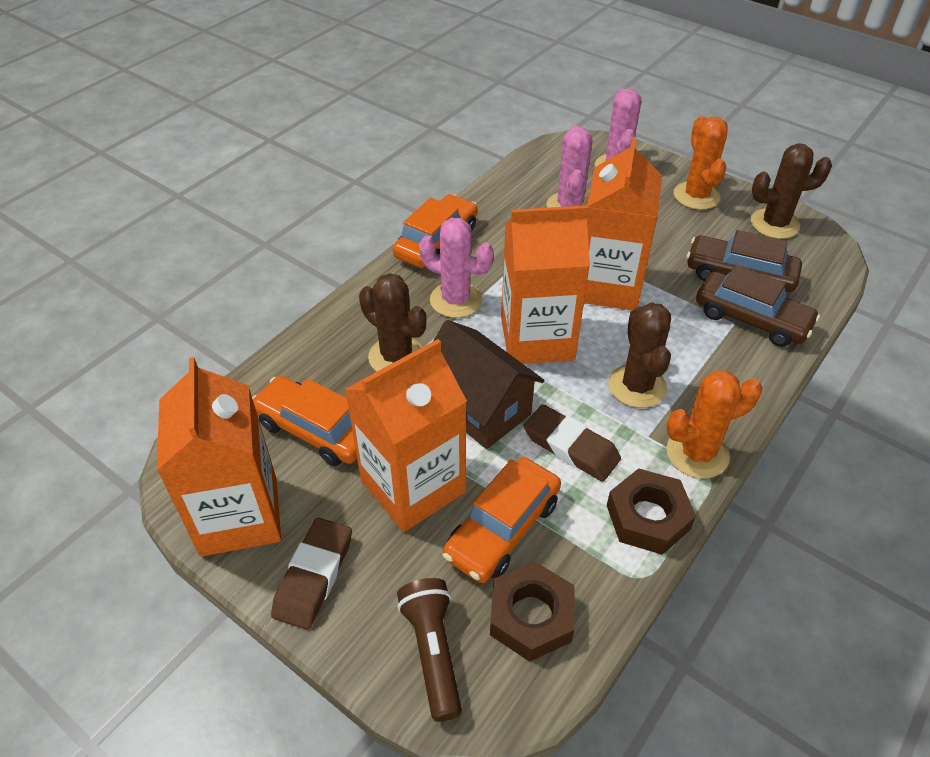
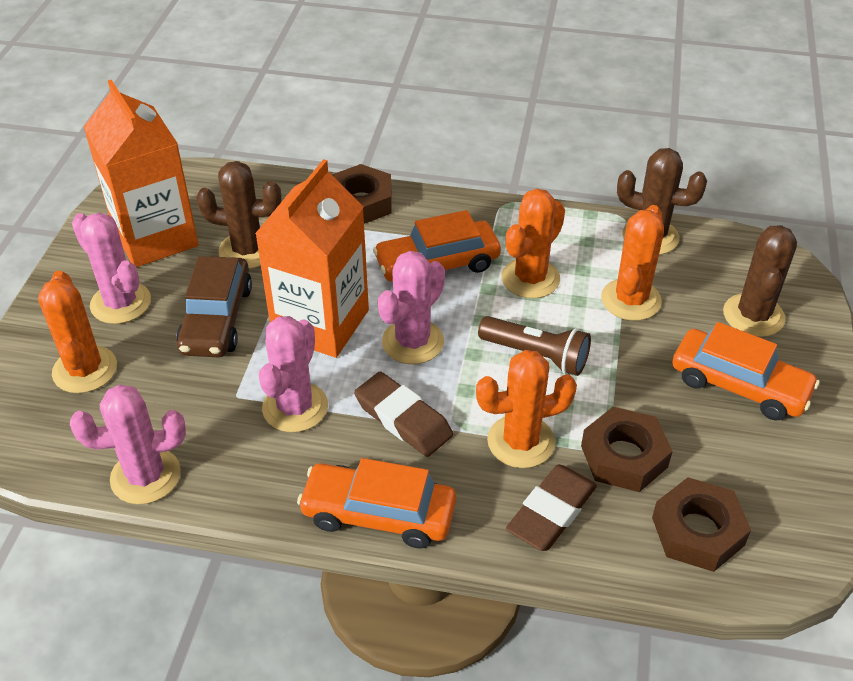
brown car: [687,230,802,292] [696,265,820,347] = 2 -> [176,256,252,357] = 1
brown house: [434,320,545,449] = 1 -> none = 0
brown nut: [490,561,575,662] [607,468,696,555] = 2 -> [332,164,391,224] [581,407,673,492] [652,477,751,572] = 3
orange cactus: [666,370,762,479] [674,116,728,210] = 2 -> [38,271,117,393] [476,350,577,468] [502,188,565,298] [601,205,664,321] = 4
orange carton: [157,357,281,557] [345,339,467,532] [501,205,590,364] [584,137,662,311] = 4 -> [84,80,199,267] [255,159,369,358] = 2
pink cactus: [419,218,494,318] [546,125,593,208] [595,88,641,167] = 3 -> [70,384,186,504] [72,212,151,324] [259,316,328,433] [378,251,445,364] = 4

